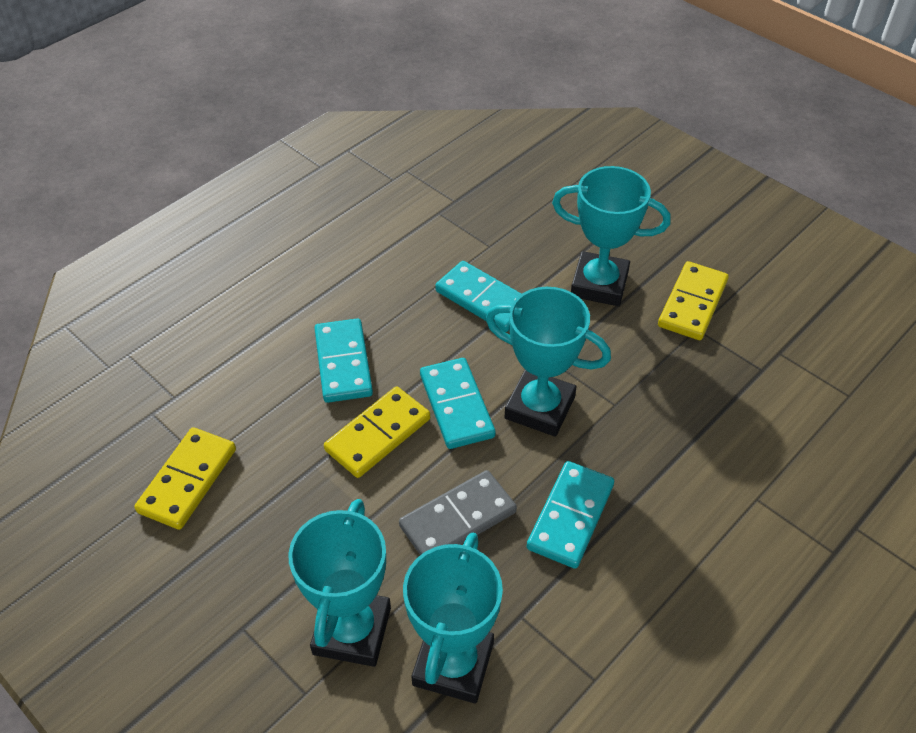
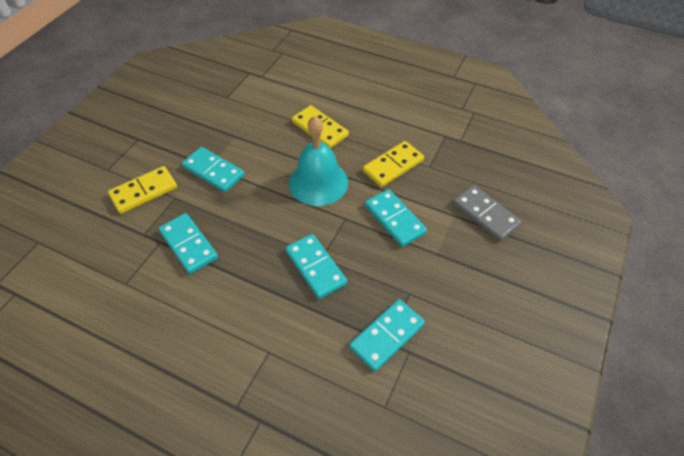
turquoise bell: none = 0 -> [289,116,348,206] = 1
turquoise domino: [315,318,373,403] [420,358,496,449] [435,261,521,332] [527,461,614,569] = 4 -> [158,213,218,274] [182,147,244,192] [285,234,347,299] [349,299,425,371] [365,189,427,247] = 5
turquoise trophy: [288,499,391,667] [403,532,503,703] [486,287,611,437] [552,166,671,306] = 4 -> none = 0

